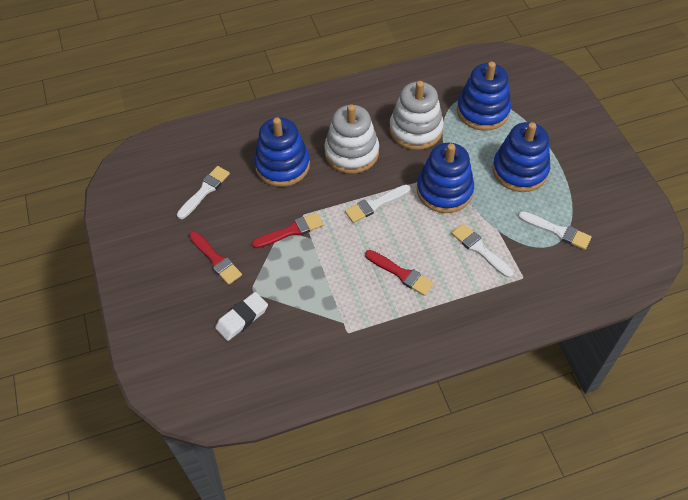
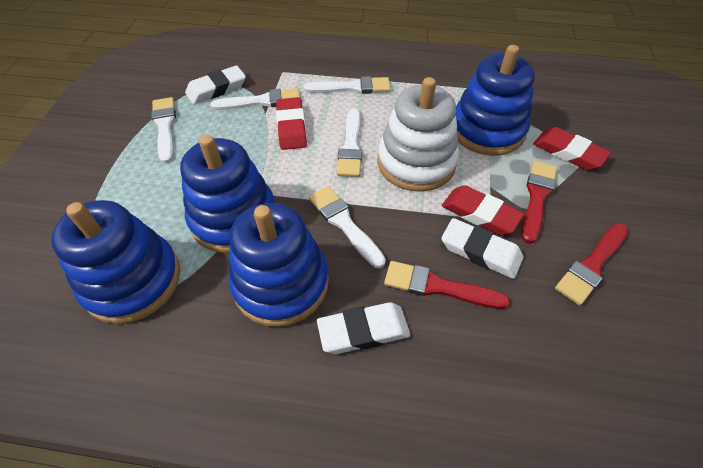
red eraser: none = 0 -> [276,97,307,150] [442,185,524,235] [533,127,611,170] = 3
white brush: [177,166,230,219] [345,185,411,223] [451,224,514,278] [518,211,592,250] = 4 -> [151,97,176,163] [210,88,300,110] [304,76,391,94] [309,186,386,268] [337,108,362,177] = 5
white eraser: [215,292,268,341] = 1 -> [185,65,246,104] [317,302,410,354] [441,218,523,279] = 3
white stacking toy: [324,104,379,174] [389,81,444,150] = 2 -> [378,77,459,192] = 1

